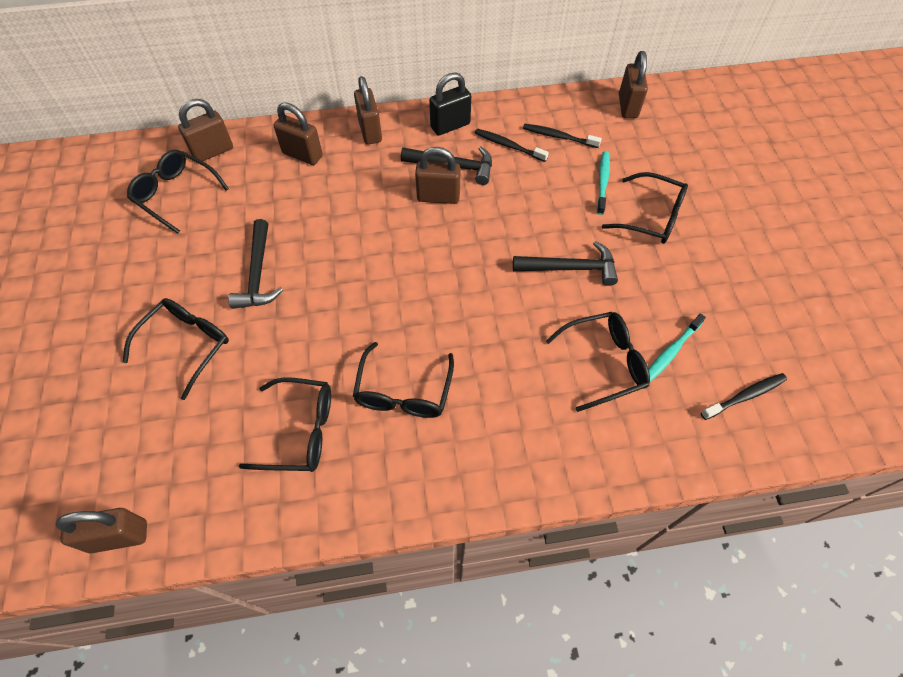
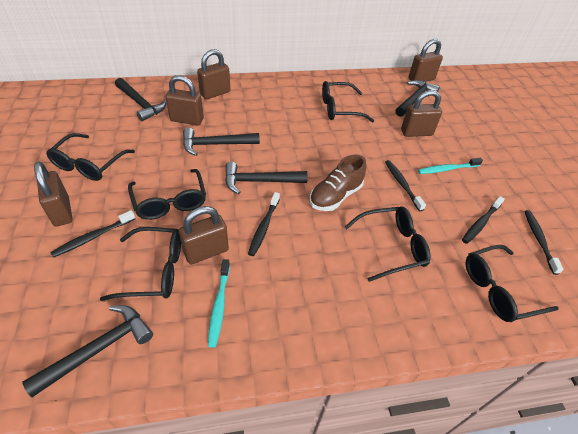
black hammer: [228,219,283,309] [401,146,492,185] [513,241,618,286] = 3 -> [22,305,153,397] [115,78,166,121] [183,128,260,156] [225,161,308,194] [395,80,440,117] = 5
black padlock: [429,72,471,136] = 1 -> none = 0
black toothbrush: [475,129,549,162] [523,124,602,148] [701,373,787,420] = 3 -> [50,210,135,258] [248,192,280,256] [385,160,426,211] [462,196,505,244] [524,210,564,275] = 5
brown shoe: none = 0 -> [310,154,366,211] = 1

